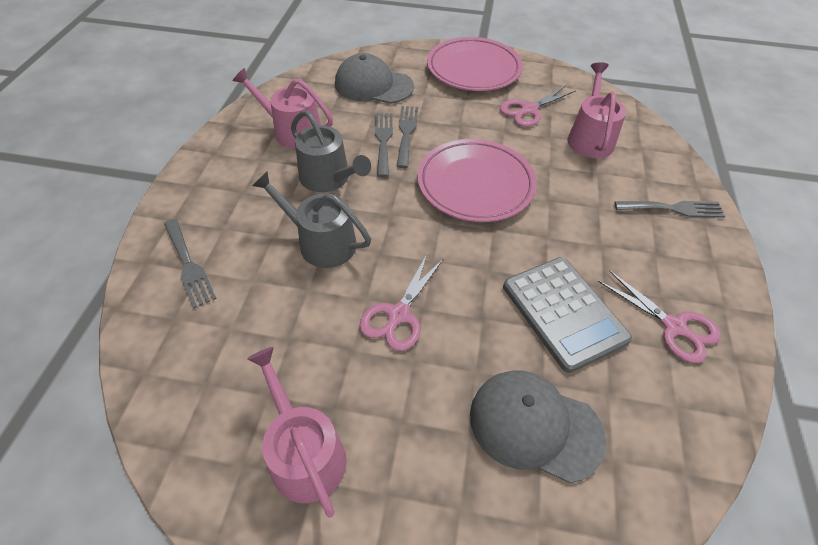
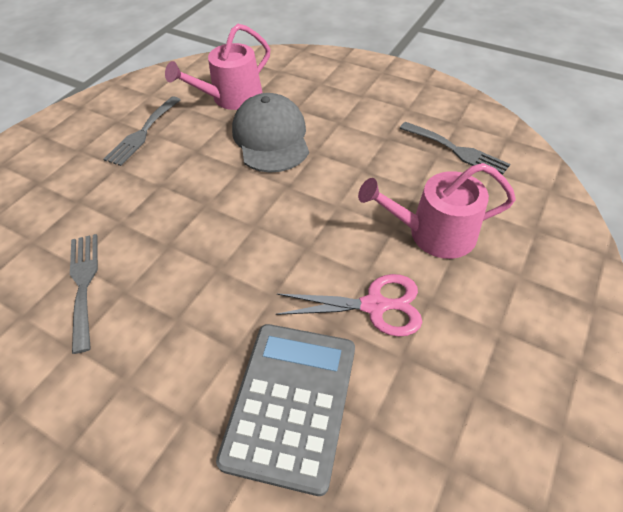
grey cap: [335,53,414,104] [470,370,606,483] = 2 -> [232,93,309,173] = 1
grey fork: [164,219,217,309] [375,113,393,177] [397,106,418,168] [614,201,725,218] = 4 -> [70,234,98,354] [103,96,181,166] [399,122,510,174] = 3
grey watering can: [252,172,371,268] [291,110,371,192] = 2 -> none = 0
pink plate: [417,139,537,222] [427,37,523,91] = 2 -> none = 0
pink scissors: [360,253,444,351] [500,85,576,127] [598,270,721,363] = 3 -> [276,274,422,337] = 1
pink watering can: [233,68,333,149] [247,347,346,517] [568,62,626,158] = 3 -> [165,24,270,110] [358,163,516,259] = 2

